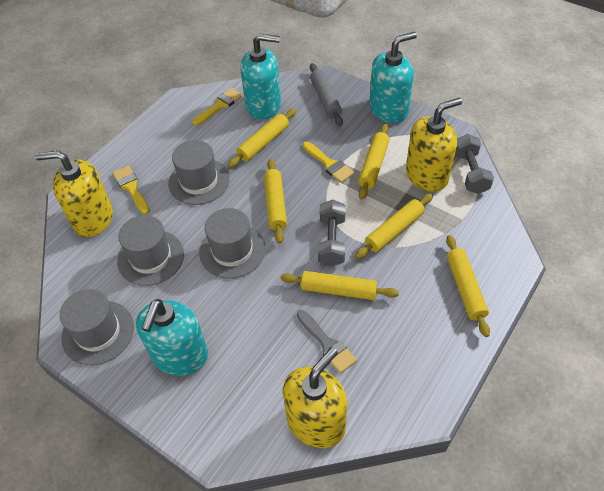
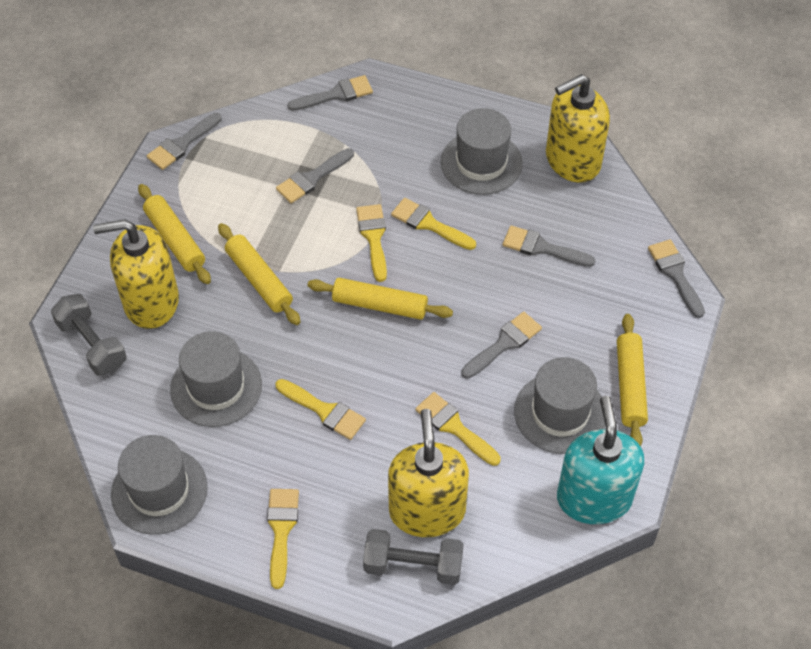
grey brush: [297,310,357,373] = 1 -> [147,113,222,170] [276,148,354,203] [287,75,373,111] [461,312,542,379] [503,226,596,267] [648,239,705,318] = 6
grey rolling pin: [310,63,343,126] = 1 -> none = 0
turquoise soap dispenser: [136,299,208,376] [241,34,281,120] [369,32,417,123] = 3 -> [557,396,644,524] = 1
yellow brush: [112,166,150,214] [192,88,243,126] [303,141,354,183] = 3 -> [267,489,299,589] [276,379,366,440] [356,204,387,282] [391,198,476,250] [415,392,501,466] = 5
yellow rolling pin: [228,108,296,168] [264,159,287,243] [281,271,399,300] [355,193,433,259] [358,124,390,200] [446,235,490,337] = 6 -> [138,184,211,284] [218,223,301,325] [307,278,453,320] [617,314,648,446] = 4

